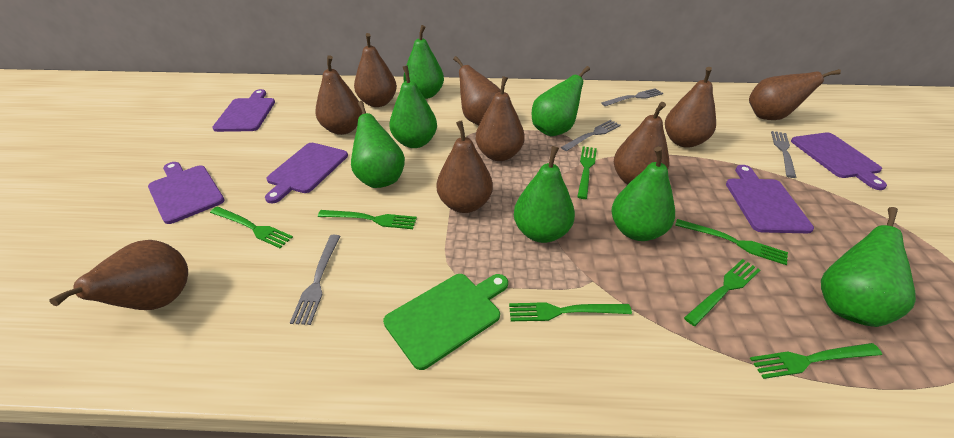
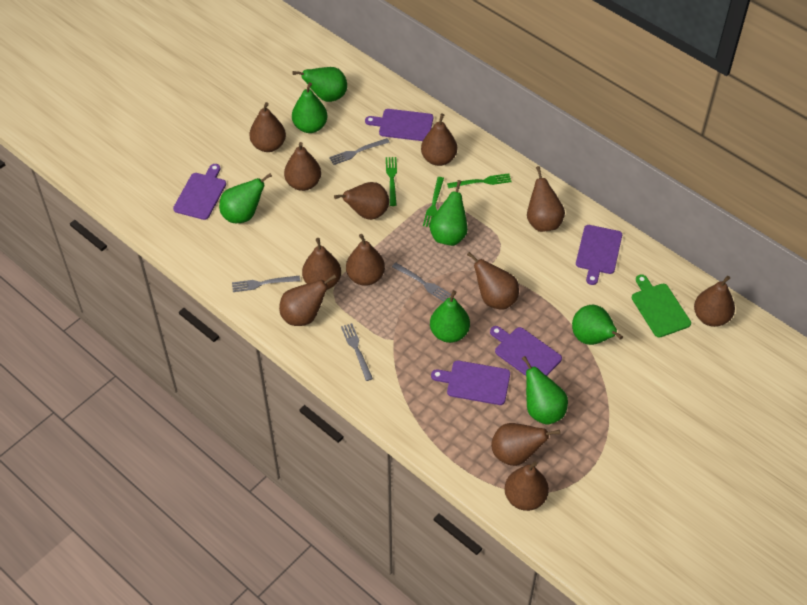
brown pear: [49,240,188,310] [315,55,363,135] [354,33,397,107] [437,121,493,213] [453,56,501,125] [476,76,525,161] [614,102,669,185] [665,67,716,148] [749,69,841,120] = 9 -> [249,102,286,152] [279,274,336,326] [284,142,321,191] [302,238,341,290] [334,182,389,220] [346,234,385,286] [421,113,457,166] [467,252,519,309] [491,423,560,466] [505,461,549,511] [527,166,565,232] [694,276,735,327] = 12
green fork: [210,207,293,248] [318,210,417,229] [509,302,632,321] [577,146,597,199] [675,219,788,265] [684,259,760,326] [750,343,882,379] = 7 -> [386,157,397,206] [423,177,444,227] [447,173,512,188] = 3

